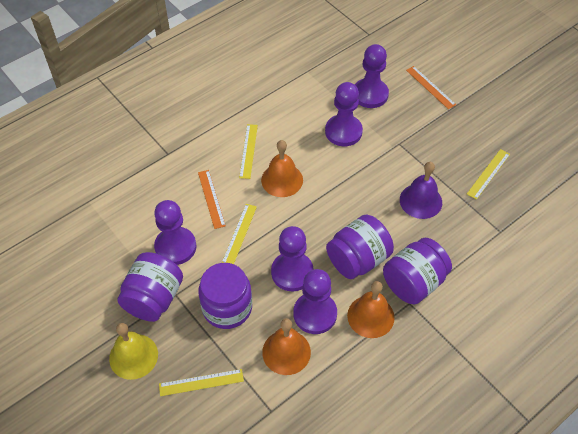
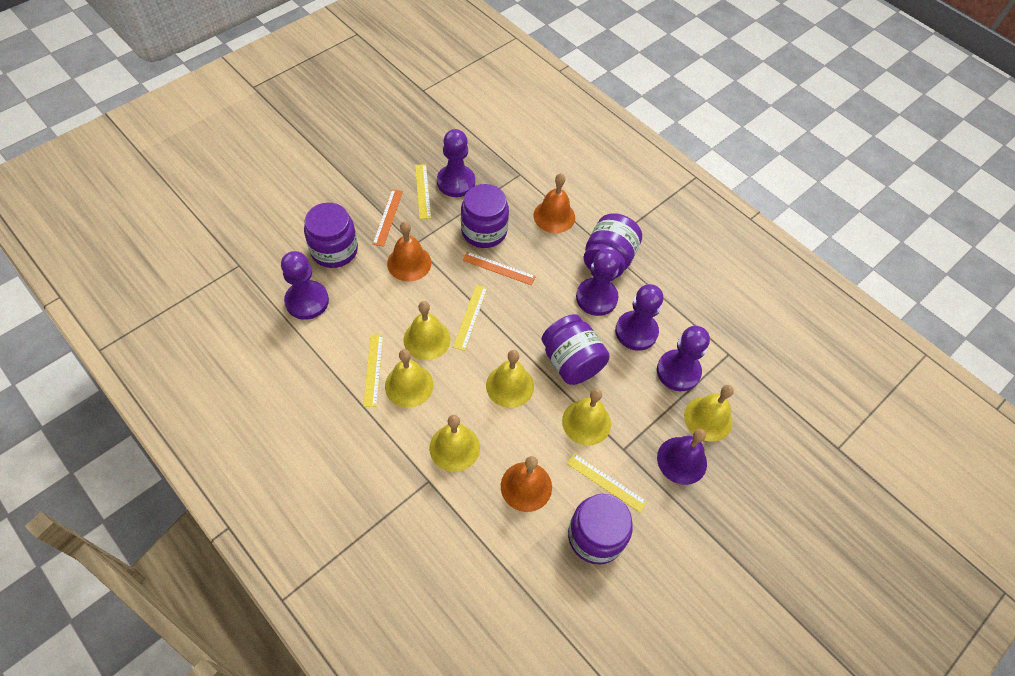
purple jar: [117,252,183,322] [198,263,252,329] [326,215,394,279] [383,238,452,304] = 4 -> [304,203,358,268] [461,184,509,248] [542,314,610,385] [568,494,633,564] [584,213,642,278] = 5
yellow bell: [109,323,158,380] = 1 -> [385,349,434,408] [404,301,450,360] [429,415,480,472] [486,350,534,408] [562,388,611,445] [684,385,734,442] = 6

